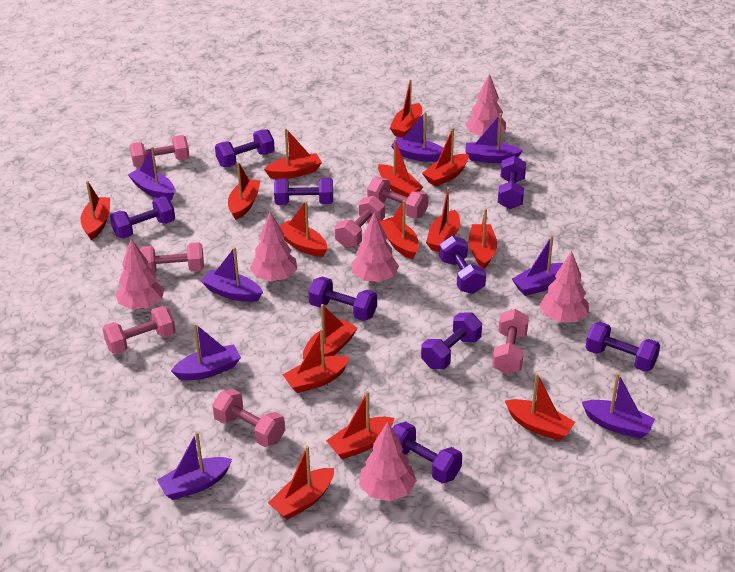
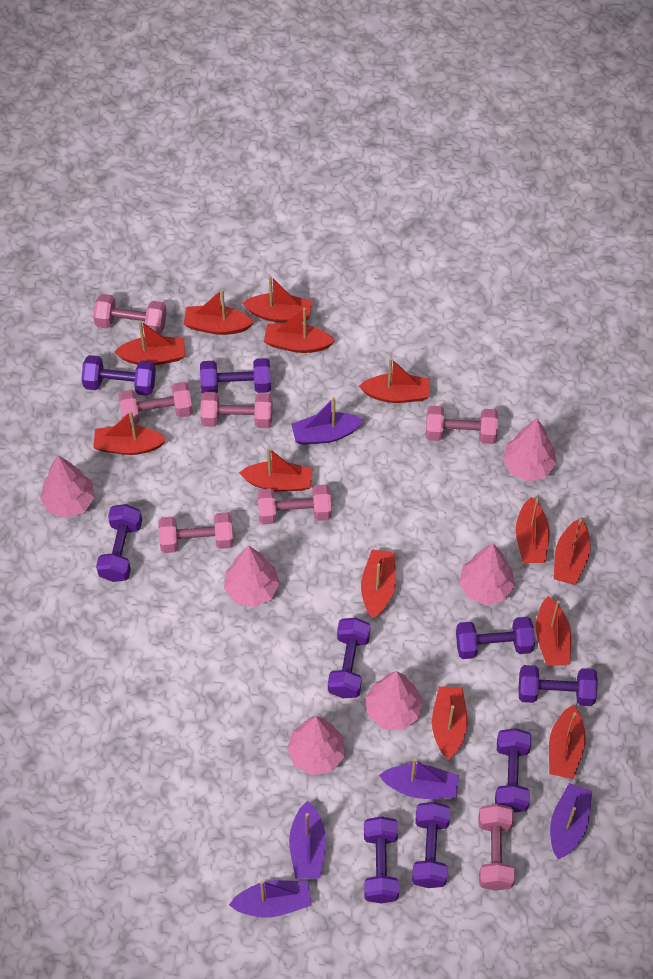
purple boat: [128,147,175,200] [157,432,232,500] [171,323,241,380] [201,247,263,302] [391,112,443,162] [465,113,523,163] [512,235,563,296] [582,373,655,439] = 8 -> [229,880,312,918] [289,801,326,879] [291,397,364,445] [379,758,459,799] [550,783,592,859] = 5
red boat: [80,181,110,240] [228,162,261,220] [264,128,322,179] [268,446,334,520] [279,201,327,257] [283,328,350,393] [303,304,358,359] [326,391,395,459] [378,139,423,197] [379,200,419,259] [390,79,422,138] [422,127,469,186] [426,187,460,252] [469,208,497,269] [505,373,575,441] = 15 -> [93,411,167,455] [114,320,185,365] [184,289,254,335] [239,447,313,492] [242,275,312,322] [264,308,335,353] [359,358,430,403] [361,550,396,618] [432,686,468,760] [516,497,550,563] [536,596,571,666] [549,705,586,779] [554,518,591,585] = 13

